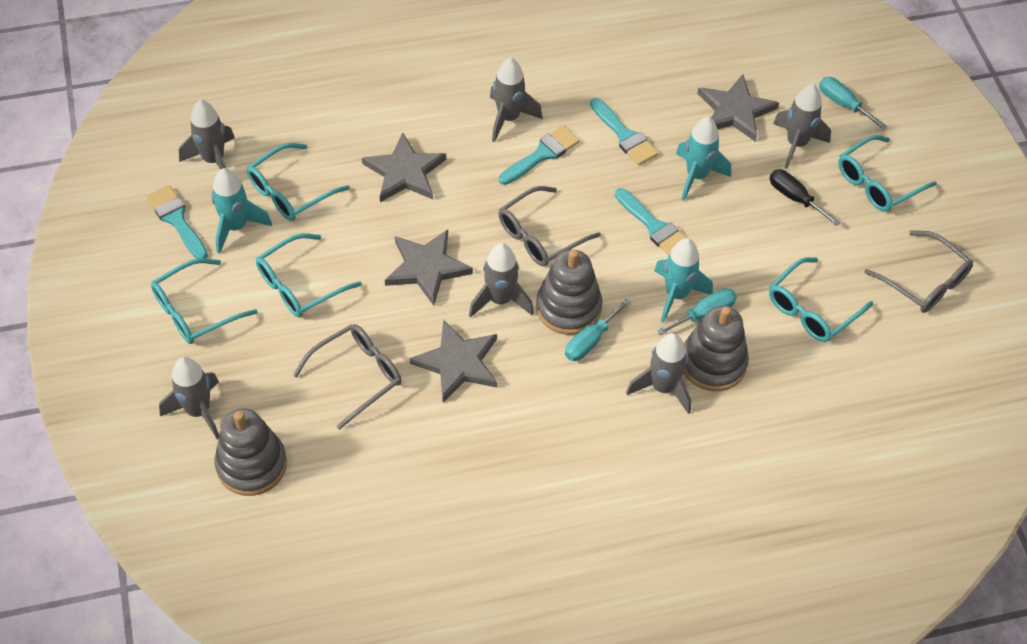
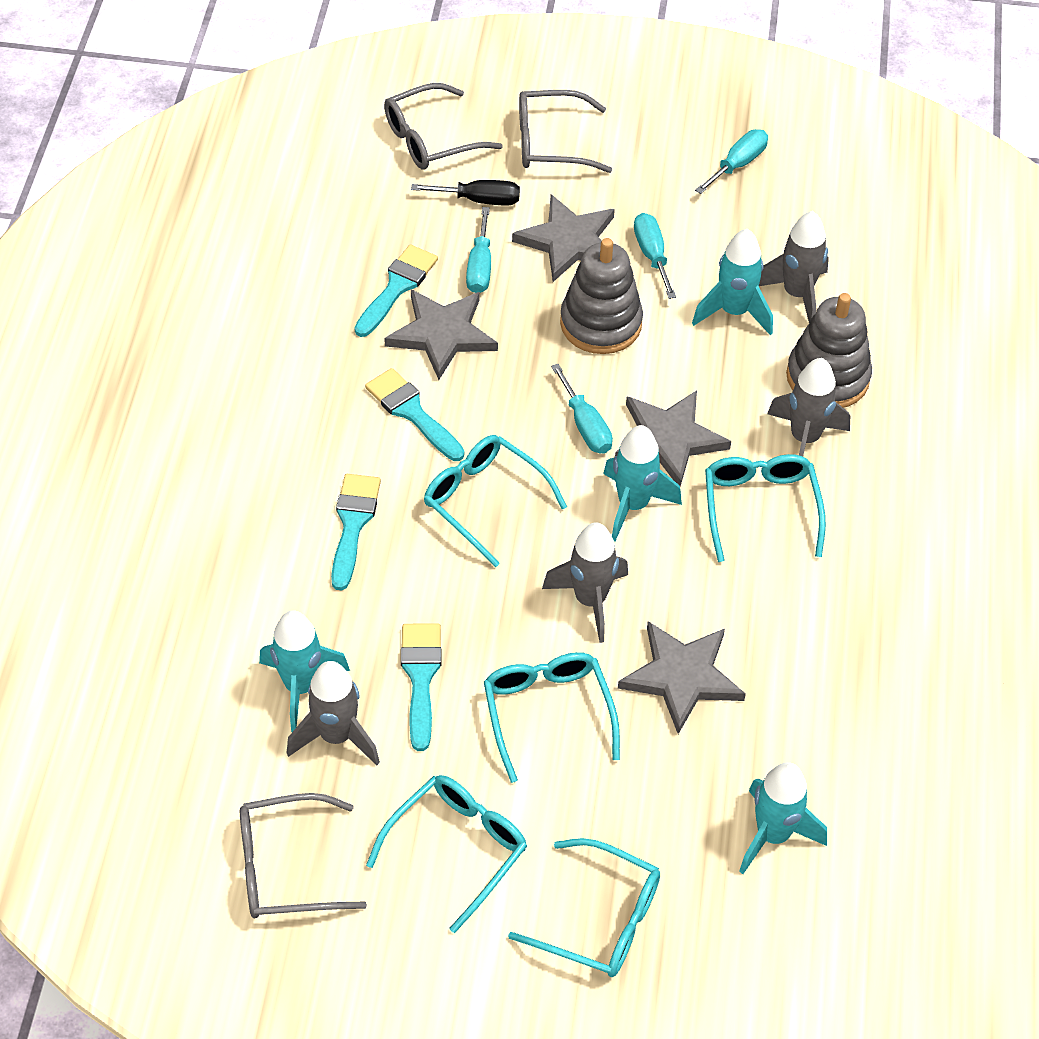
grey rocket: [159,357,219,439] [179,100,235,170] [469,243,534,318] [490,57,542,142] [626,333,691,414] [773,84,831,169] = 6 -> [287,661,380,766] [542,522,628,643] [759,211,829,323] [767,358,850,456] = 4
grey stacking toy: [215,408,287,496] [536,249,603,335] [684,306,749,391] = 3 -> [560,238,643,354] [786,293,872,408] = 2
turquoise rocket: [211,168,272,254] [654,238,713,323] [676,117,731,201] = 3 -> [259,610,350,732] [603,425,682,542] [692,229,773,336] [739,762,827,874] = 4
turquoise screwdriver: [565,298,631,361] [657,288,737,335] [819,77,888,130] = 3 -> [466,207,491,293] [551,364,613,454] [634,213,676,299] [695,129,768,194] = 4

